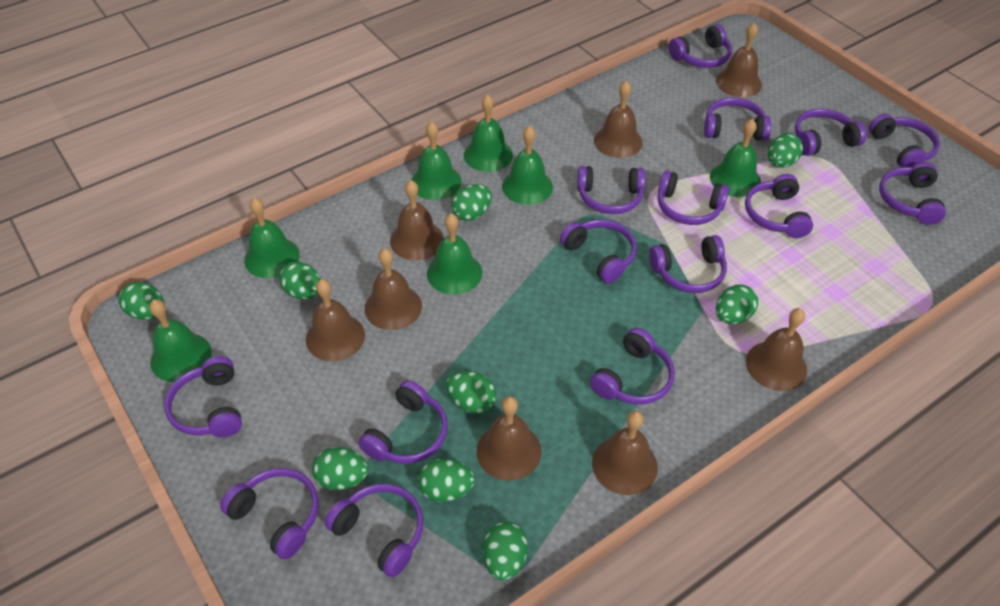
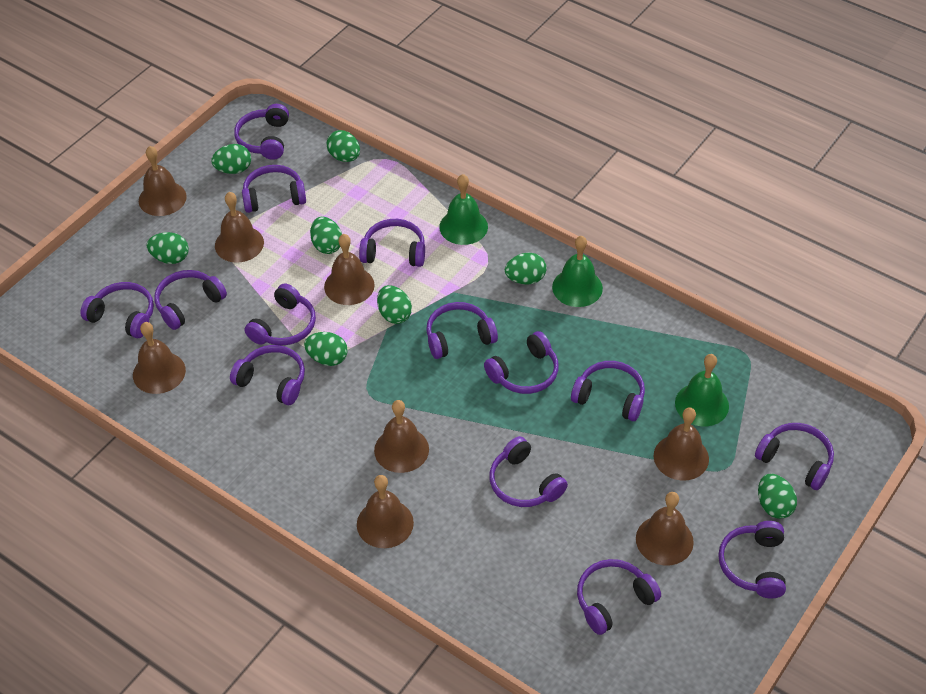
green bell: [149,299,212,382] [244,198,300,278] [411,121,462,200] [427,214,482,295] [464,94,513,172] [502,126,553,205] [710,119,761,197] = 7 -> [439,174,488,245] [552,236,603,307] [675,354,729,426] = 3
green egg: [119,282,165,320] [279,262,321,299] [312,447,369,490] [418,459,475,502] [446,371,496,414] [451,184,492,221] [483,521,528,581] [716,285,758,324] [768,133,803,168] = 9 -> [147,232,189,264] [211,144,251,174] [304,332,348,366] [310,217,342,254] [326,130,360,162] [377,285,412,324] [505,253,547,285] [758,474,797,519] = 8
purple headphones: [164,356,242,437] [220,468,319,560] [325,484,424,577] [358,380,448,464] [560,219,637,284] [577,166,646,214] [590,328,675,405] [649,235,727,293] [658,170,730,225] [669,24,732,68] [704,97,771,141] [745,174,813,238] [795,108,867,156] [869,114,940,167] [879,162,946,225] = 15 -> [80,282,154,338] [154,270,227,330] [230,345,305,405] [234,104,289,160] [242,165,306,213] [245,283,316,345] [359,219,425,267] [426,302,498,359] [484,331,559,394] [489,436,568,507] [571,361,645,421] [577,559,661,635] [718,521,786,598] [755,423,834,490] = 14

